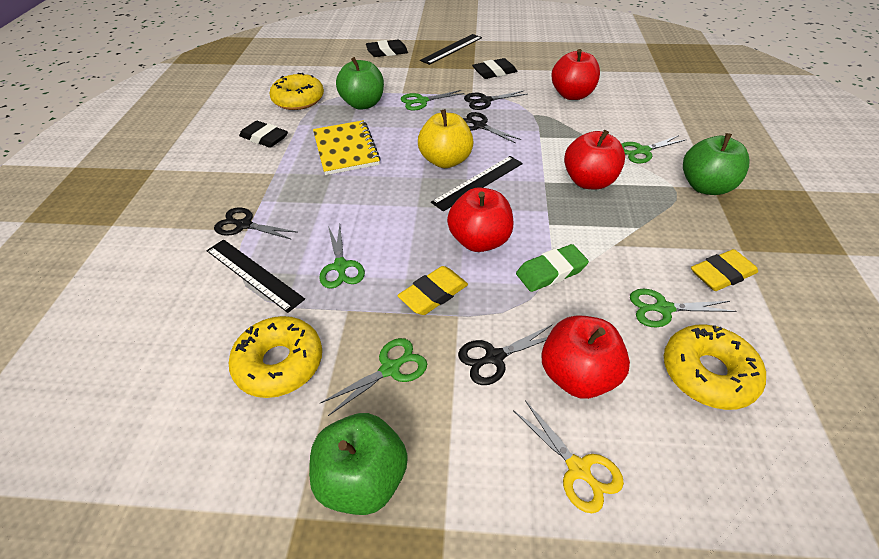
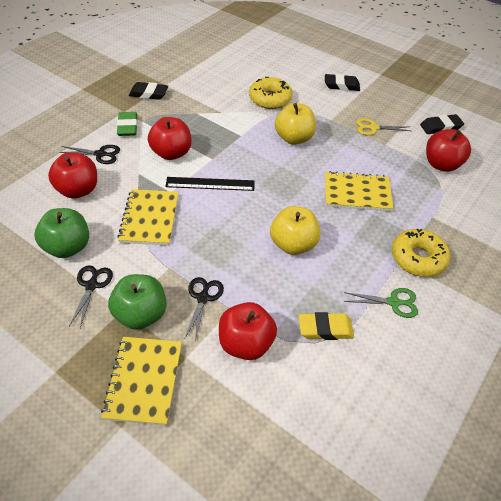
black ruler: [206,239,305,313] [420,34,482,65] [431,156,523,212] = 3 -> [165,177,255,191] = 1
black scissors: [214,207,298,240] [458,325,552,385] [463,112,522,143] [464,90,528,110] = 4 -> [59,145,120,164] [69,265,113,328] [184,277,224,341] = 3
green apple: [309,413,408,515] [336,57,384,110] [683,133,749,195] = 3 -> [35,208,89,258] [108,274,167,330] = 2
green scissors: [319,225,365,289] [320,338,427,416] [401,90,465,110] [621,135,687,163] [630,289,736,327] = 5 -> [344,288,418,318] = 1
yellow apple: [418,109,474,168] = 1 -> [270,206,321,255] [275,103,316,145] = 2
yellow donut: [229,316,322,398] [269,73,324,110] [664,324,766,410] = 3 -> [249,77,293,109] [392,229,450,277] = 2
yellow eraser: [397,266,468,315] [691,249,758,291] = 2 -> [299,312,354,340] = 1
yellow notebook: [313,120,381,175] = 1 -> [101,337,182,426] [117,189,179,246] [325,171,394,211] = 3

